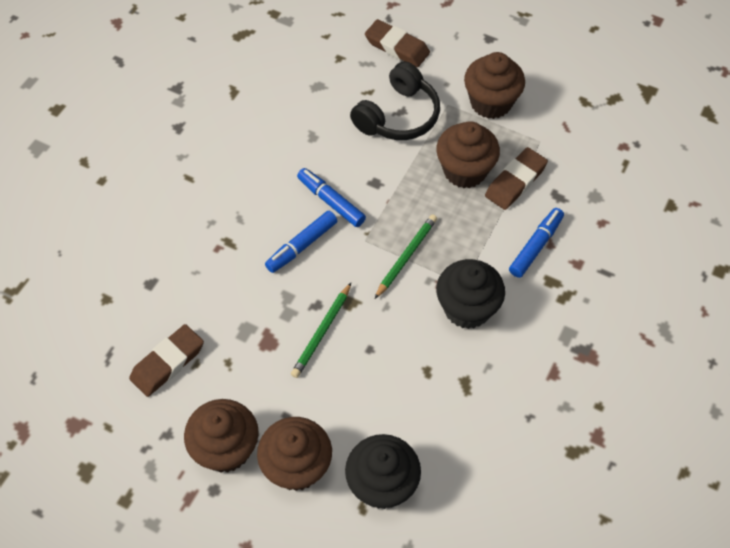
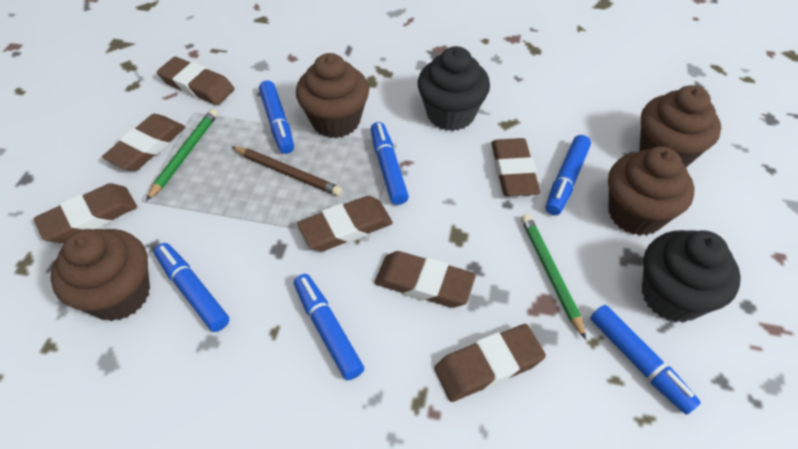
black headphones: [350,61,440,140] = 1 -> none = 0
blue marker: [265,211,337,273] [297,168,366,227] [509,208,564,278] = 3 -> [154,243,230,332] [259,81,294,154] [294,274,364,380] [371,122,409,205] [546,135,591,215] [590,305,701,415] = 6
brown eraser: [129,324,204,397] [365,19,430,67] [485,147,548,210] = 3 -> [34,183,137,243] [102,114,185,171] [157,57,235,105] [297,196,393,251] [375,251,476,308] [434,324,546,402] [491,138,540,196] = 7
brown pencil: none = 0 -> [232,147,342,196] = 1

